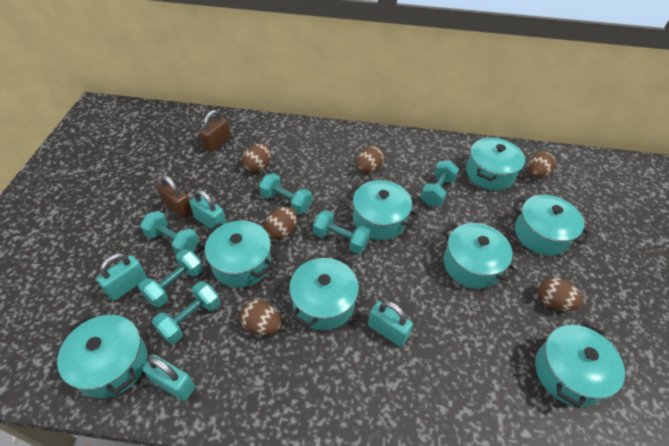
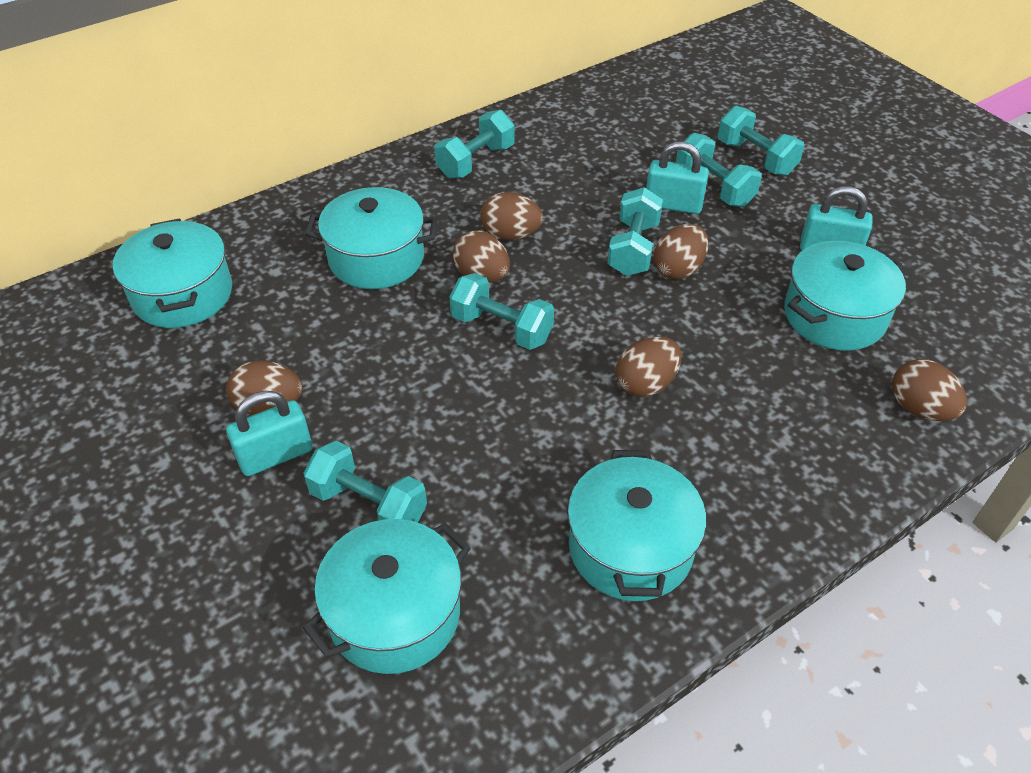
brown padlock: [157,175,192,219] [199,110,230,152] = 2 -> none = 0
turquoise padlock: [96,253,147,301] [143,355,195,401] [190,190,226,229] [368,301,413,347] = 4 -> [226,391,312,476] [646,141,709,214] [800,186,873,251] = 3
turquoise pot: [57,315,148,398] [205,221,273,288] [289,256,359,330] [347,180,419,240] [442,223,517,289] [466,138,525,190] [513,195,591,256] [535,322,625,408] = 8 -> [113,218,232,328] [302,519,471,674] [305,187,438,289] [567,450,706,601] [784,241,906,351] = 5

